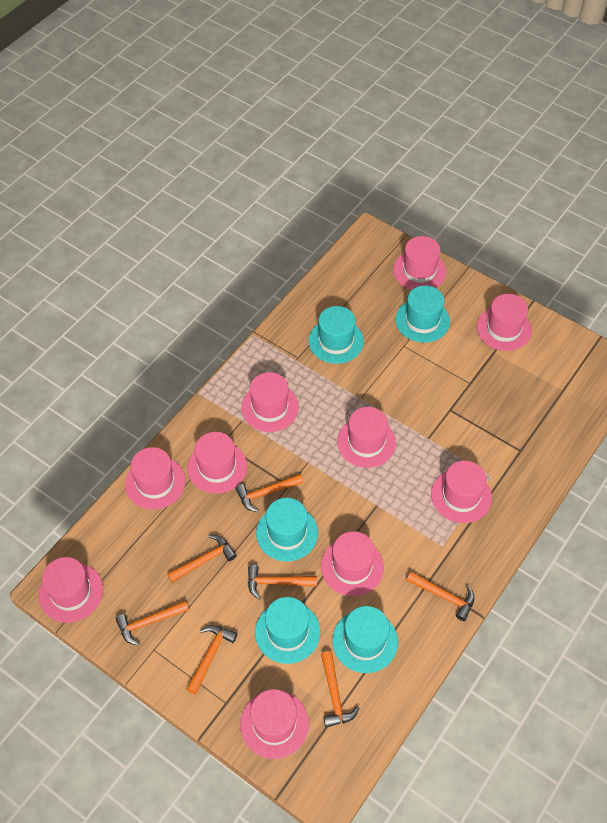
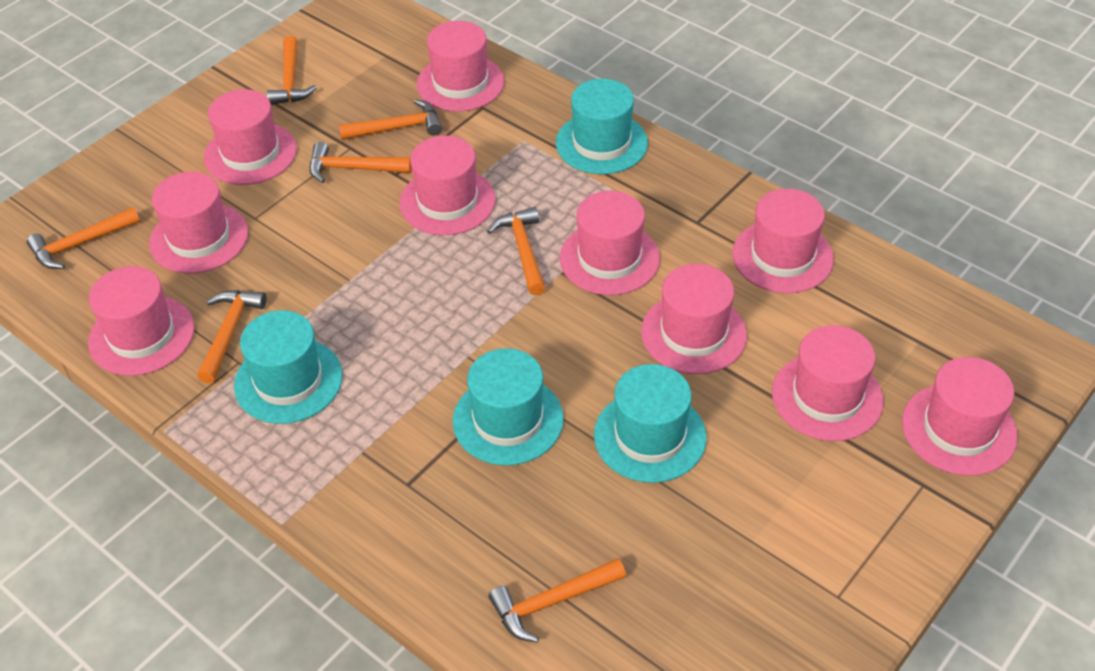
turquoise hat: [255,597,320,664] [256,498,318,562] [309,306,364,364] [332,606,398,673] [395,286,450,343] = 5 -> [234,310,343,424] [453,348,564,465] [556,79,648,174] [594,364,707,483] = 4

